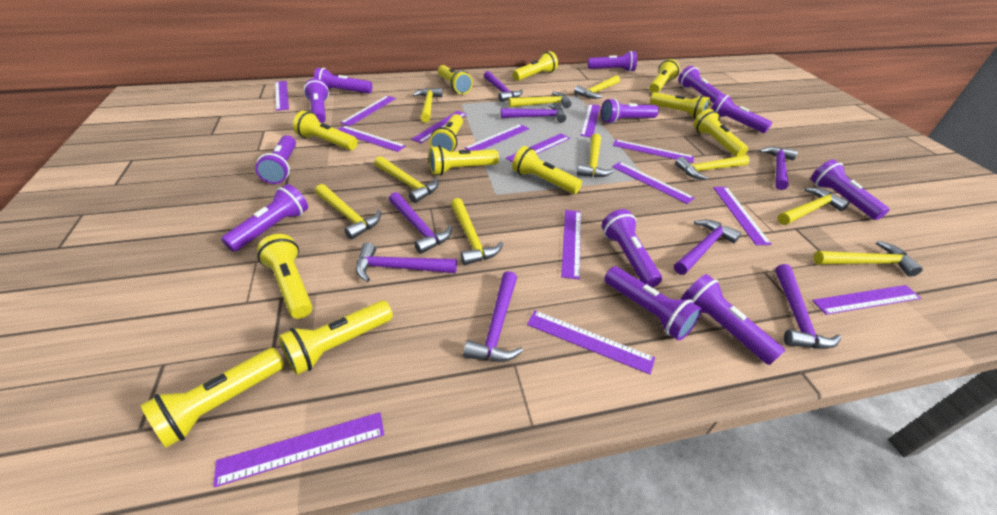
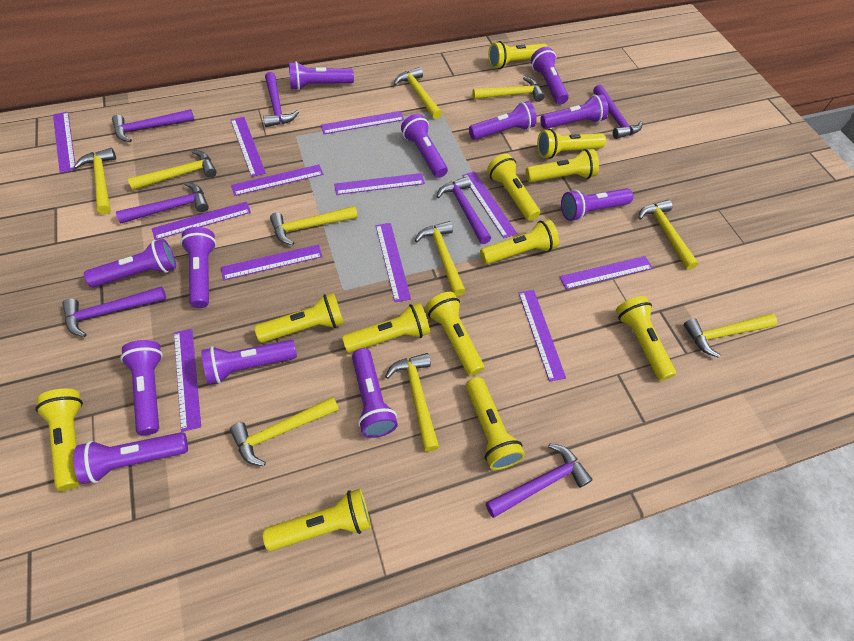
purple hammer: [356,242,457,282] [389,192,452,254] [463,271,523,362] [484,71,523,102] [501,104,566,123] [674,220,741,275] [759,147,798,190] [775,264,842,349] = 8 -> [62,286,166,337] [112,109,194,142] [116,182,209,223] [263,72,299,127] [437,176,491,244] [486,443,593,518] [593,84,643,139] = 7
purple ruler: [213,412,384,487] [275,81,289,111] [337,126,406,152] [340,96,396,126] [411,111,467,143] [464,124,529,151] [506,133,570,163] [527,311,655,375] [561,210,581,280] [580,104,600,137] [612,162,695,204] [613,139,694,163] [713,187,772,245] [812,285,921,315] = 14 -> [53,112,76,173] [152,201,251,240] [174,329,201,432] [221,244,323,280] [231,117,266,177] [231,164,323,196] [321,111,404,134] [334,173,425,195] [376,223,411,302] [462,171,517,238] [518,290,566,382] [559,256,653,289] = 12

